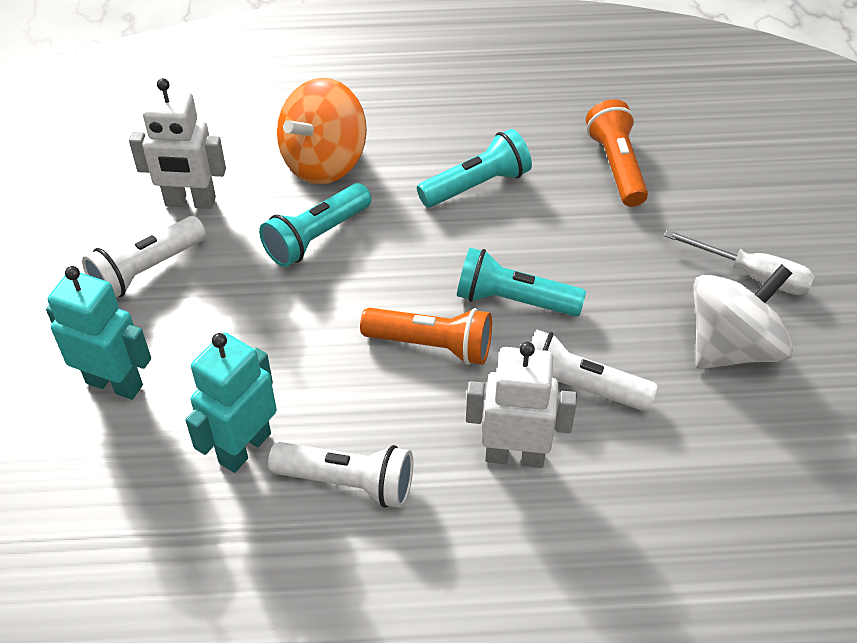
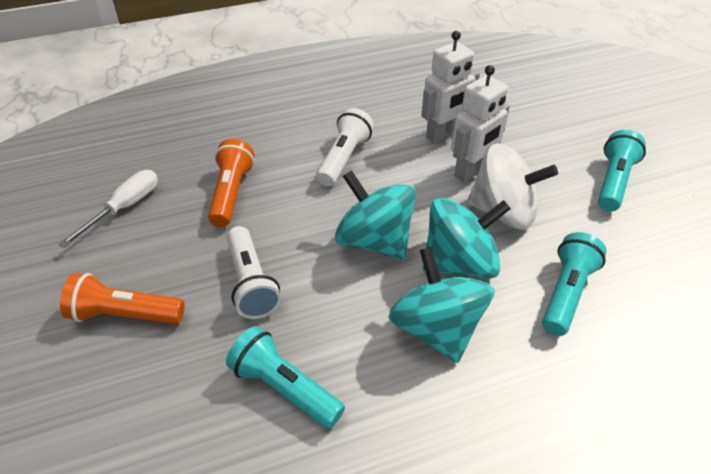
orange spinning top: [277,78,367,185] = 1 -> none = 0
turquoise robot: [46,266,151,400] [185,333,277,473] = 2 -> none = 0
turquoise spinning top: none = 0 -> [335,170,416,259] [388,247,495,363] [423,198,511,279] = 3
white flashlight: [82,216,206,297] [268,442,413,508] [531,330,658,411] = 3 -> [227,226,281,319] [316,108,374,186] = 2

